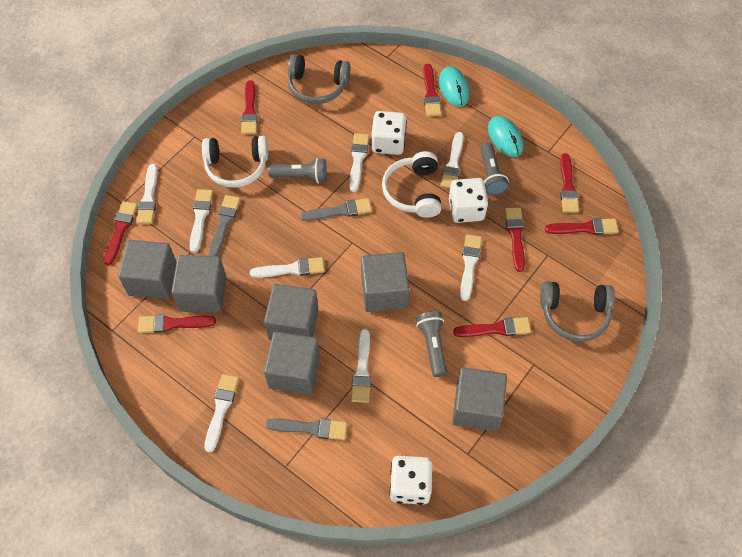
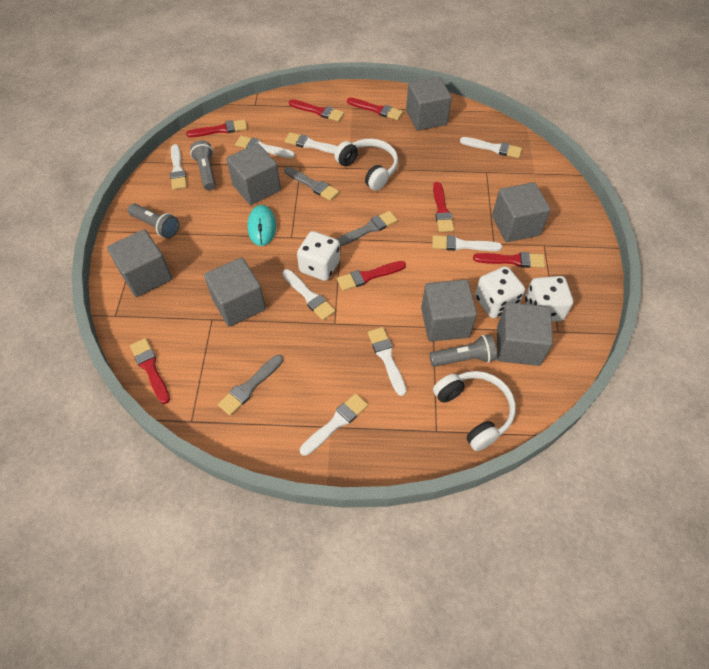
grey cube: [118,240,177,299] [172,255,227,313] [264,284,319,340] [264,332,320,395] [361,252,409,312] [452,367,507,431] = 6 -> [107,229,172,297] [204,257,266,327] [226,143,281,205] [406,77,452,131] [421,279,477,342] [492,182,551,242] [497,302,553,366] = 7
grey headphones: [288,54,350,104] [540,281,615,342] = 2 -> none = 0
red brush: [104,201,138,265] [138,314,216,333] [241,80,257,134] [423,64,441,116] [453,317,531,337] [505,207,525,272] [545,218,619,235] [560,153,579,213] = 8 -> [130,338,170,404] [186,119,247,137] [289,99,344,122] [337,261,406,291] [347,97,403,120] [433,182,454,232] [473,252,545,268] = 7
turquoise mouse: [439,66,469,107] [488,116,523,157] = 2 -> [247,205,276,246] = 1

